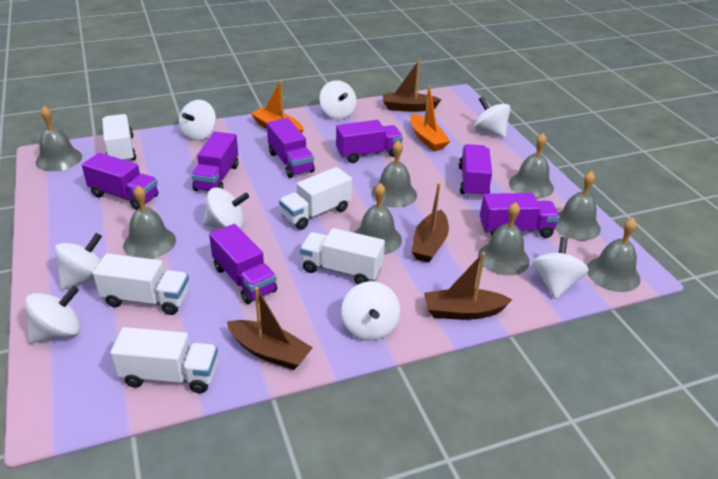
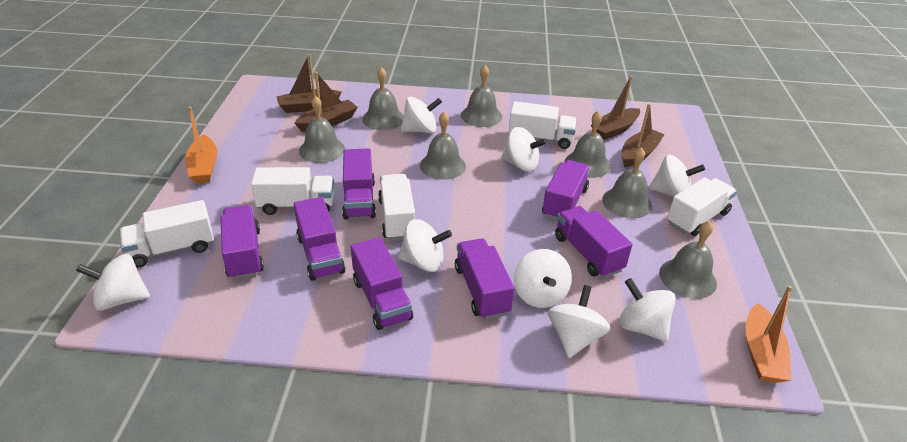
grey bell: [36,106,82,171] [123,186,176,259] [354,183,402,255] [371,140,417,208] [478,202,530,276] [509,133,554,198] [555,171,601,240] [587,218,640,292] = 8 -> [299,96,345,163] [363,67,404,130] [420,112,466,180] [461,65,502,127] [565,111,611,178] [602,147,652,218] [659,221,717,299] = 7

